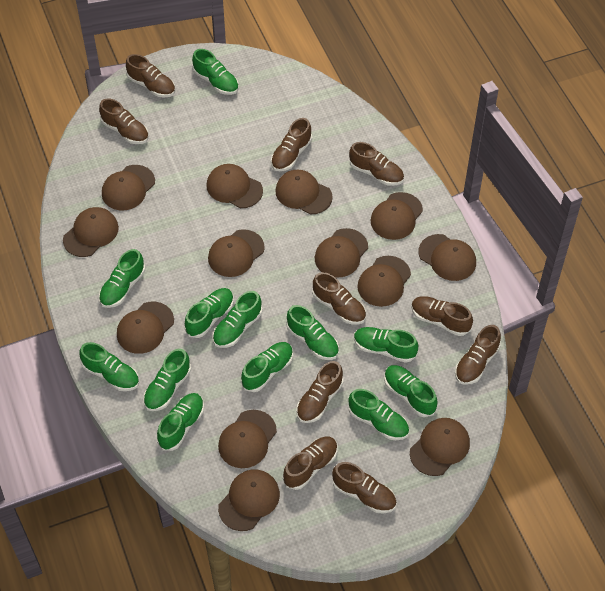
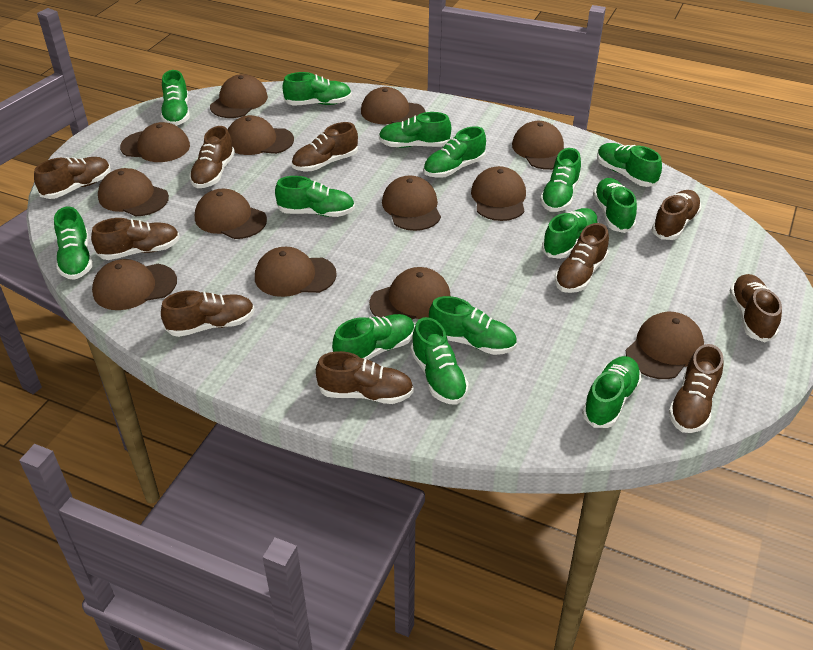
green shoe: [79,342,139,391] [99,249,145,308] [143,349,191,411] [157,393,204,451] [185,288,234,338] [192,49,239,95] [213,291,262,348] [241,342,293,392] [286,305,339,360] [348,389,409,440] [354,327,418,363] [384,365,437,417] = 12 -> [54,206,93,280] [161,70,190,126] [275,176,355,217] [282,72,352,106] [332,314,415,360] [379,112,451,148] [411,317,469,405] [423,126,486,178] [429,296,517,355] [540,148,581,212] [542,208,599,259] [582,356,642,428] [593,178,637,233] [597,143,662,187] = 14

